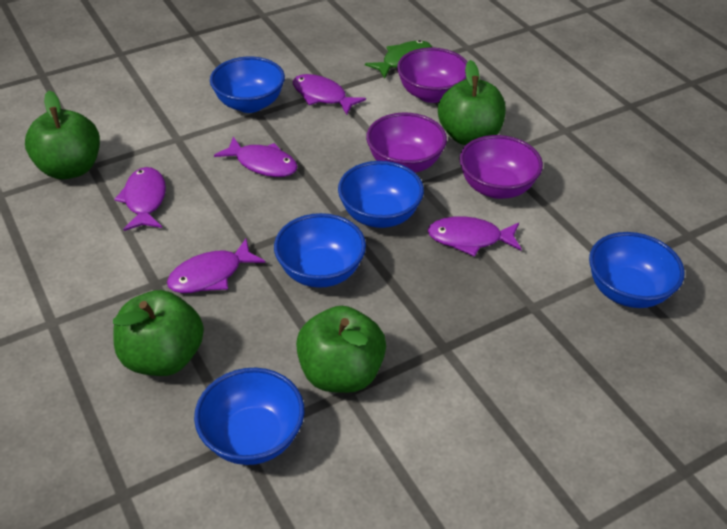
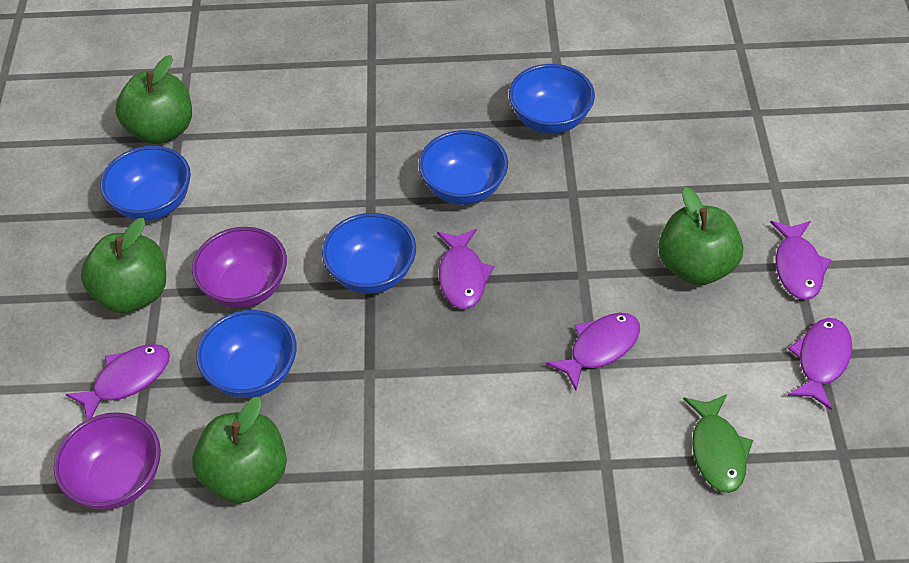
purple bowl: [366,113,447,173] [397,48,467,103] [460,135,543,199] = 3 -> [54,412,161,510] [192,227,287,308] = 2

